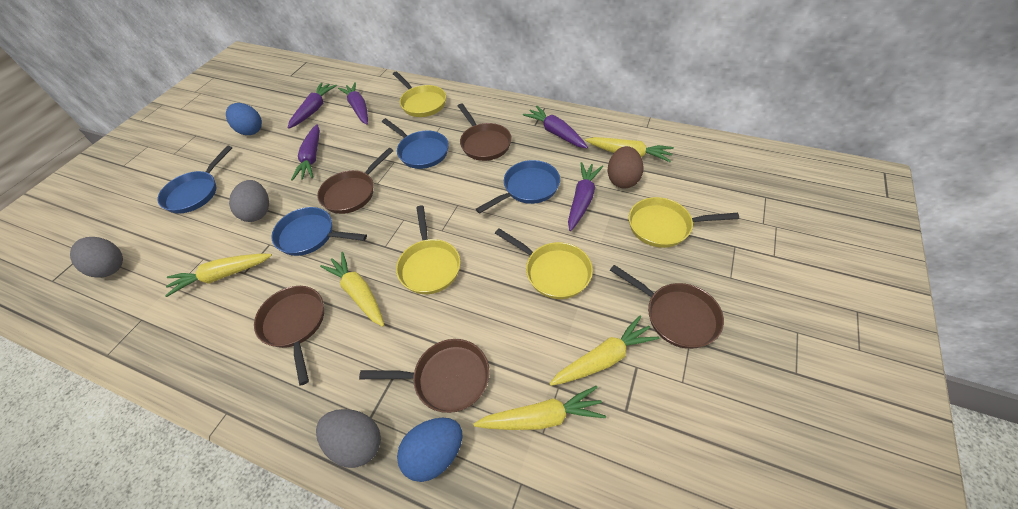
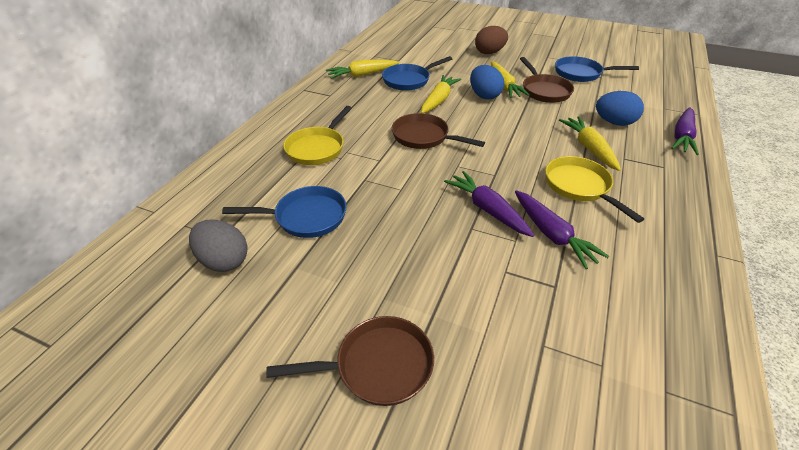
blue pan: [157,145,232,214] [271,207,367,256] [382,118,449,169] [476,160,560,214] = 4 -> [222,186,347,238] [382,56,452,91] [555,56,639,82] = 3
brown pan: [254,286,324,386] [317,148,393,214] [359,339,490,413] [458,103,512,161] [610,265,724,349] = 5 -> [266,316,434,406] [392,113,485,149] [520,57,574,103] = 3
grey egg: [70,237,123,278] [229,180,269,222] [316,409,381,468] = 3 -> [189,220,248,272] = 1
purple carrot: [287,83,337,129] [291,124,320,181] [338,82,368,125] [523,106,588,148] [568,162,603,231] = 5 -> [444,171,534,237] [515,190,609,269] [671,107,699,155] = 3
yellow carrot: [165,254,272,297] [320,252,384,327] [473,386,606,430] [549,316,659,386] [585,137,674,162] = 5 -> [326,59,399,79] [421,75,461,113] [491,61,530,98] [559,116,621,171] = 4
yellow pan: [393,71,446,117] [396,205,460,294] [495,228,593,299] [629,197,739,248] = 4 -> [283,106,352,165] [545,156,644,223] = 2

